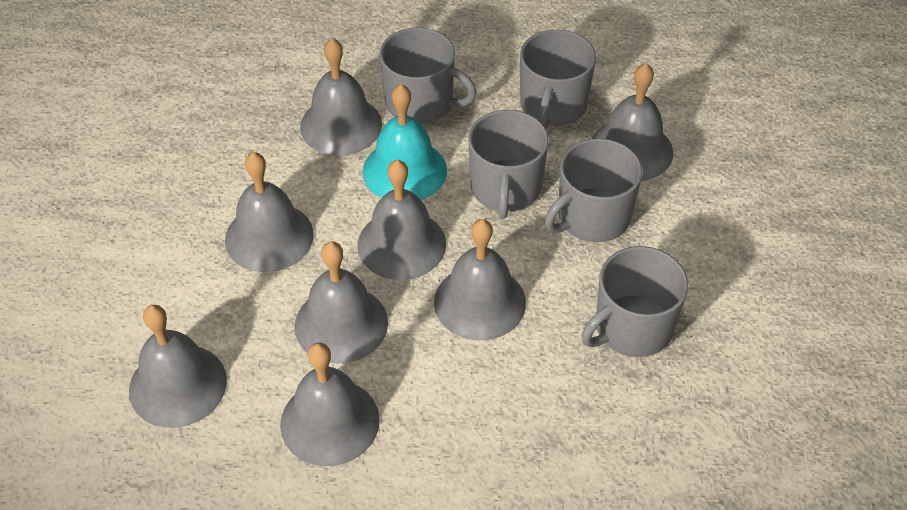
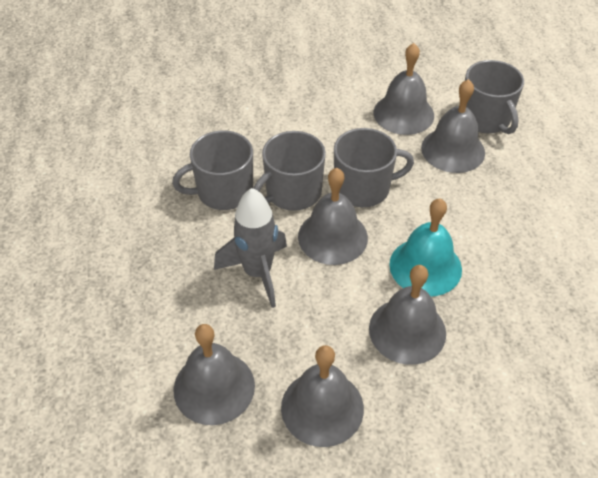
grey bell: [129,305,227,428] [225,152,314,272] [280,342,380,466] [295,241,388,364] [300,38,382,156] [357,159,446,280] [434,219,526,341] [592,63,673,181] = 8 -> [173,324,255,425] [281,345,364,447] [298,168,368,265] [369,265,446,365] [374,43,434,135] [421,79,485,173] = 6
grey mug: [379,28,477,124] [468,110,549,219] [520,30,596,128] [545,138,643,242] [582,246,688,357] = 5 -> [172,131,253,210] [253,131,326,211] [334,128,414,207] [465,60,524,134] = 4
grey rocket: none = 0 -> [214,188,287,308] = 1

